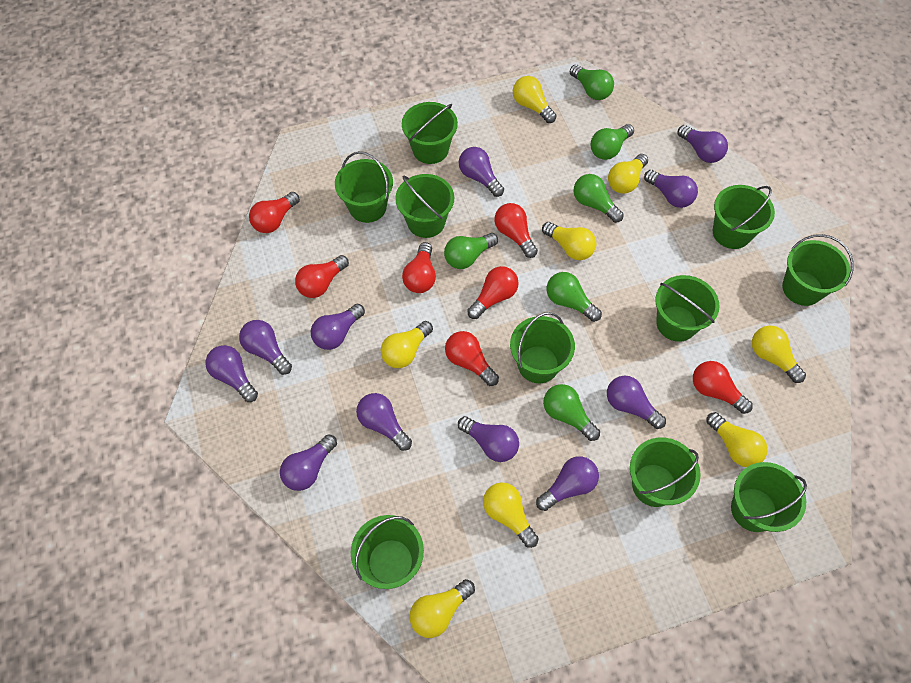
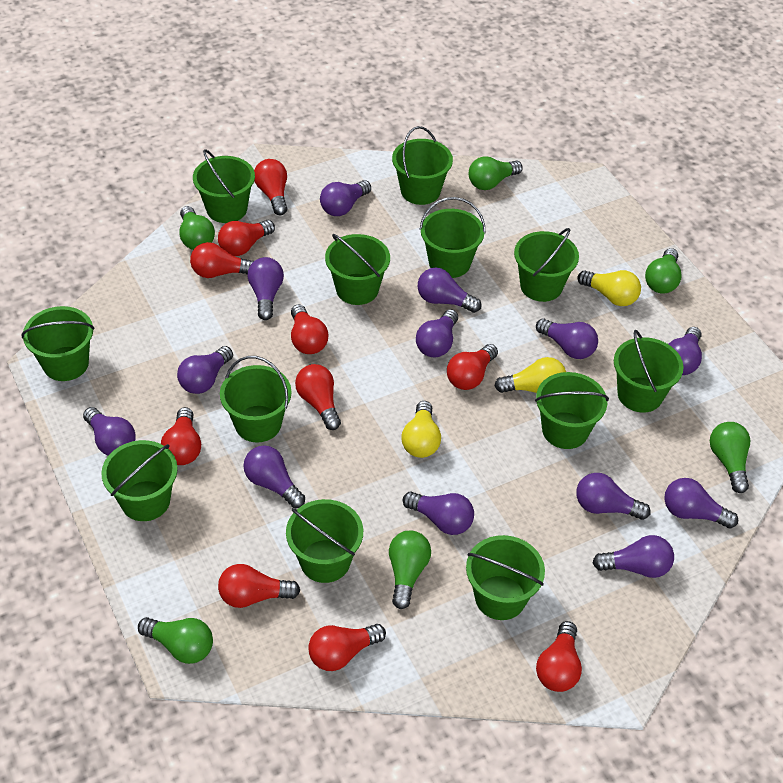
green bucket: [335,151,393,223] [351,515,424,589] [395,174,454,238] [402,102,458,164] [510,312,575,383] [630,437,701,507] [655,275,720,342] [713,185,775,249] [731,462,807,532] [782,234,854,306] = 10 -> [21,306,95,381] [101,440,178,521] [193,149,255,223] [220,356,292,442] [286,499,363,583] [325,234,390,305] [392,126,453,205] [419,197,485,278] [466,535,545,620] [514,228,579,302] [535,372,609,449] [614,330,684,413] = 12
purple light bulb: [205,345,258,402] [239,320,292,375] [280,434,337,491] [311,304,365,350] [356,393,412,451] [458,416,519,462] [459,147,504,197] [536,456,599,511] [607,376,666,429] [644,170,698,208] [678,125,728,163] = 11 -> [83,407,136,456] [177,346,233,394] [244,445,305,508] [248,257,284,320] [320,180,371,216] [403,492,474,535] [416,309,458,358] [418,268,481,313] [536,319,598,359] [576,473,651,520] [593,535,674,578] [664,478,738,528] [669,327,702,375] = 13
red light bulb: [249,192,300,233] [295,255,349,298] [402,242,436,293] [445,331,499,386] [467,266,519,319] [494,203,538,258] [693,361,753,414] = 7 -> [161,407,201,465] [190,242,254,278] [218,220,275,256] [218,564,300,608] [254,159,288,215] [291,304,328,354] [295,364,341,430] [308,624,386,671] [447,344,498,390] [536,621,582,692] = 10
yellow light bulb: [381,321,433,368] [410,579,475,638] [483,483,539,548] [513,76,557,123] [542,222,596,260] [608,154,648,194] [706,412,768,467] [752,326,806,383] = 8 -> [401,401,441,458] [495,357,566,393] [577,270,641,306] = 3

